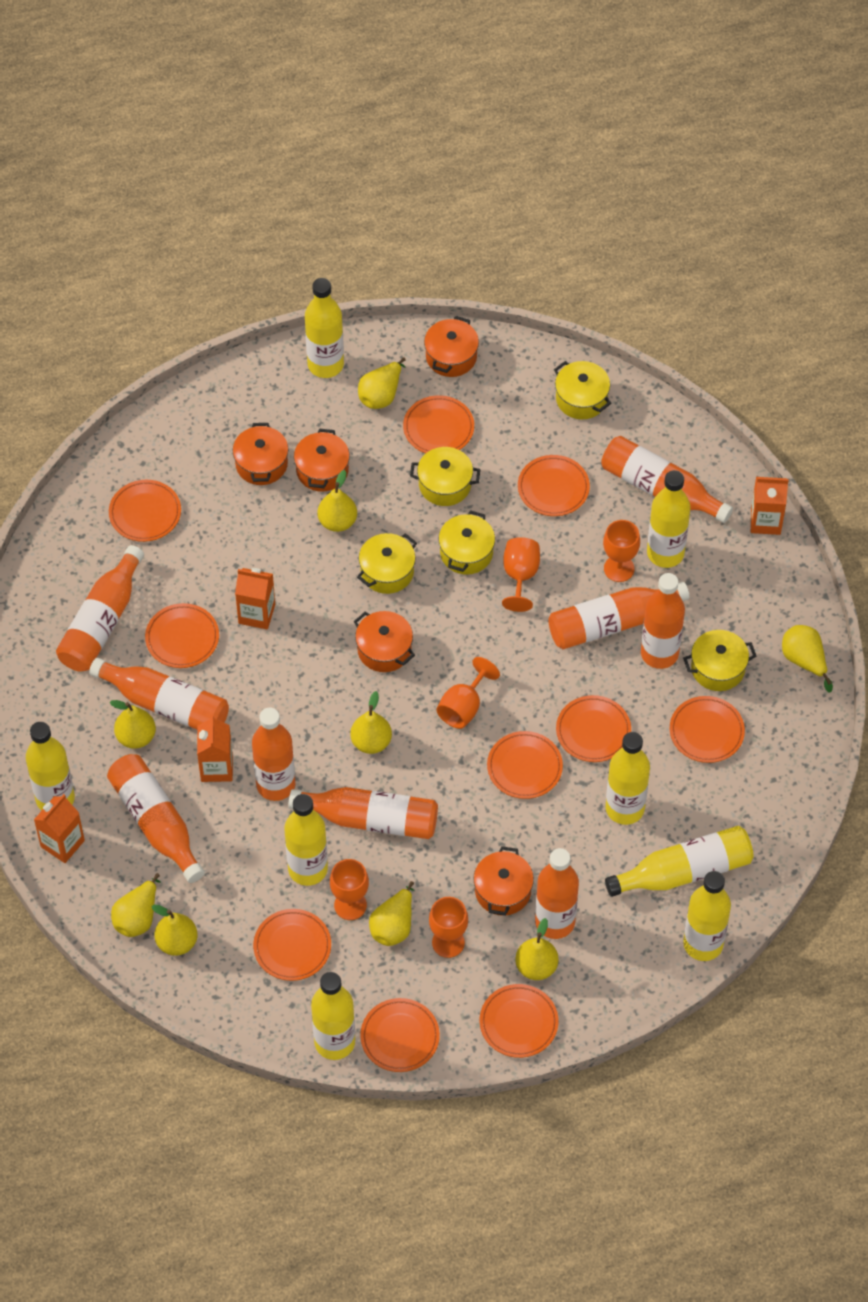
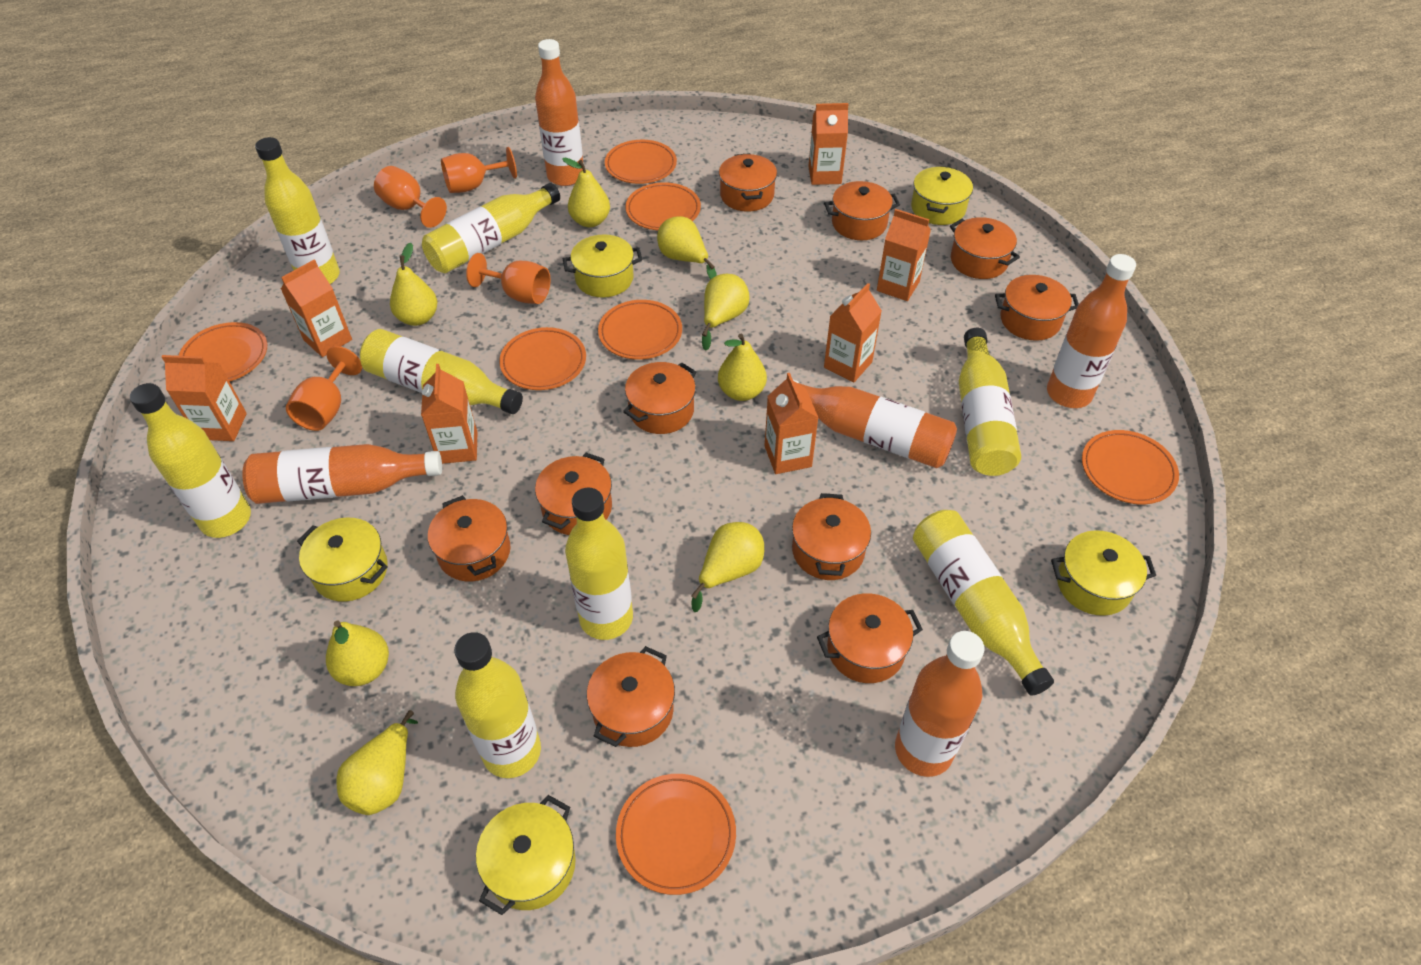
orange bottle: [56,545,144,672] [89,658,229,730] [107,754,205,883] [252,708,295,801] [288,787,438,839] [535,848,579,939] [548,582,689,649] [601,436,733,523] [641,573,685,669] = 9 -> [242,444,442,504] [535,39,583,186] [783,378,957,468] [895,631,985,777] [1047,254,1136,408] = 5
orange carton: [34,794,85,863] [197,715,233,782] [235,568,275,629] [751,477,789,535] = 4 -> [162,355,247,441] [281,260,352,357] [421,364,477,464] [764,373,818,474] [808,103,849,185] [824,283,882,382] [877,209,931,301] = 7
orange goblet: [330,859,369,920] [429,897,468,958] [436,657,500,729] [502,537,540,612] [603,520,640,582] = 5 -> [286,346,362,431] [374,166,447,228] [441,147,517,193] [466,253,551,304] = 4
orange plate: [109,480,181,542] [145,603,219,668] [253,909,331,981] [360,998,440,1072] [403,395,474,453] [480,984,558,1058] [487,731,563,799] [518,455,590,516] [556,695,631,762] [670,696,745,763] = 10 -> [178,322,267,382] [499,327,586,390] [598,300,682,359] [605,140,677,184] [616,774,736,895] [625,182,701,230] [1082,430,1179,504] = 7
orange pot: [233,423,288,485] [294,428,350,492] [353,611,415,672] [424,316,479,377] [473,846,534,916] = 5 -> [428,495,510,582] [535,453,612,535] [587,646,675,747] [623,362,697,434] [719,153,777,212] [792,493,871,580] [817,593,923,683] [824,181,900,240] [950,217,1020,279] [995,275,1079,341] = 10
yellow pear: [110,700,156,749] [111,873,161,937] [152,904,198,956] [317,470,357,532] [350,691,392,754] [358,357,406,409] [369,881,414,946] [515,918,558,980] [782,625,833,692] = 9 -> [326,621,389,686] [337,710,418,815] [390,243,437,326] [562,158,610,227] [657,216,717,279] [691,522,764,612] [702,274,750,351] [718,334,767,401] = 8

